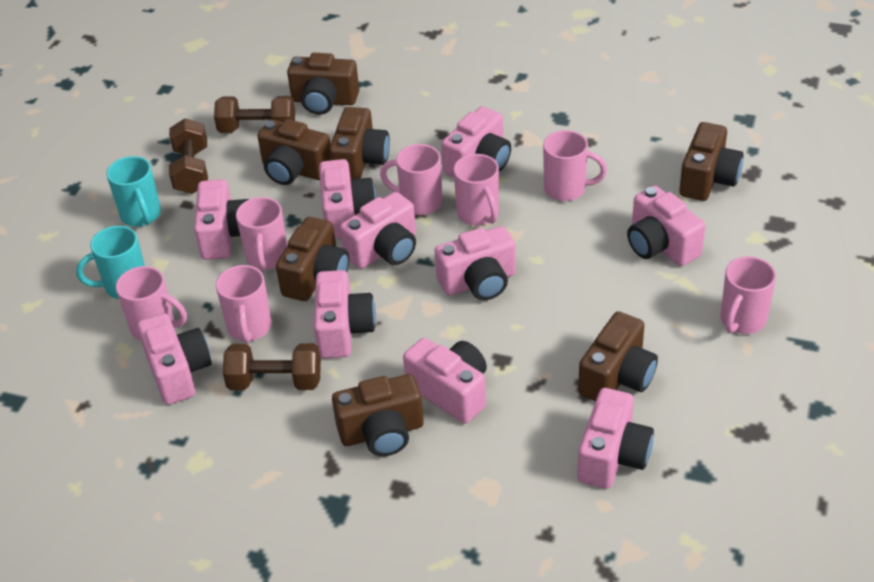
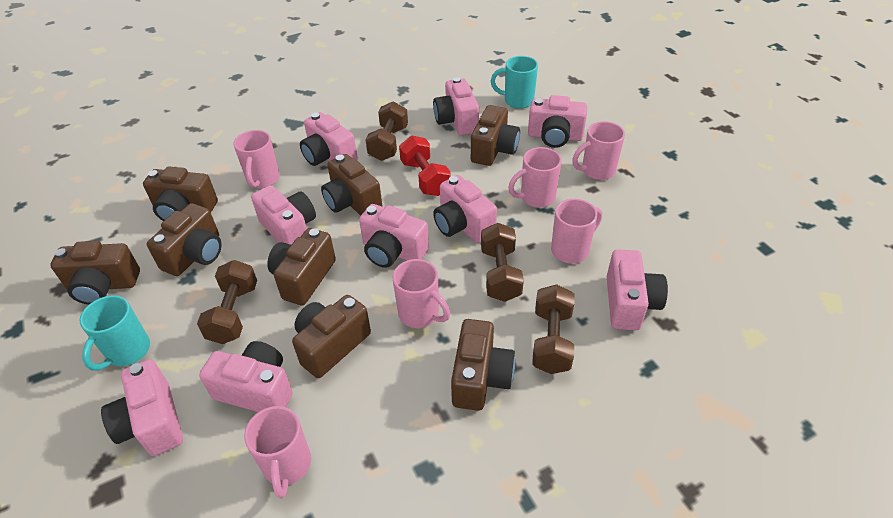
brown camera: [257,119,331,185] [276,217,349,301] [287,53,359,115] [329,107,390,180] [332,374,424,456] [578,311,658,401] [679,122,744,201] = 7 -> [50,241,140,305] [143,166,218,221] [147,203,221,276] [267,228,336,305] [292,295,371,378] [321,154,382,216] [451,319,515,411] [471,105,520,166] = 8
brown dumbbell: [169,118,208,194] [214,96,295,133] [223,343,321,390] = 3 -> [197,260,257,344] [366,101,408,161] [481,223,524,302] [532,284,574,374] = 4
pink camera: [137,313,212,405] [194,179,249,260] [314,270,376,358] [319,159,376,239] [340,192,416,269] [403,338,487,424] [435,226,516,300] [442,106,511,177] [577,388,654,489] [627,186,705,266] = 10 -> [101,360,183,456] [199,341,293,412] [251,185,316,245] [300,112,358,166] [359,204,429,268] [433,77,479,135] [433,175,497,243] [528,95,587,148] [607,249,668,330] = 9
pink mug: [116,266,187,341] [216,265,272,344] [236,197,287,271] [380,144,442,215] [453,154,499,226] [543,130,607,201] [720,256,776,334] = 7 -> [233,130,280,188] [244,406,311,499] [392,259,450,328] [508,147,562,208] [551,199,602,263] [572,121,625,180] = 6
red dumbbell: none = 0 -> [399,136,451,196] = 1

